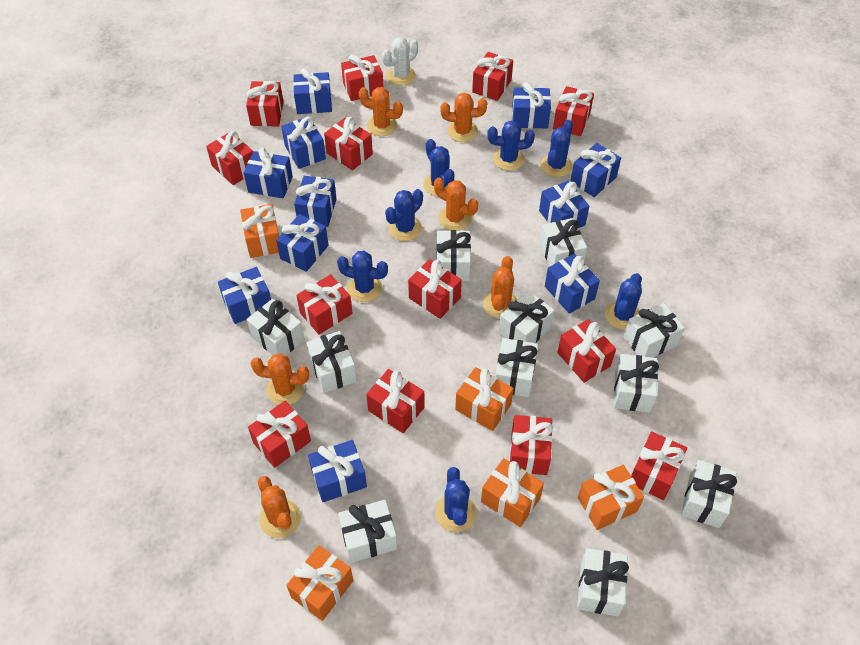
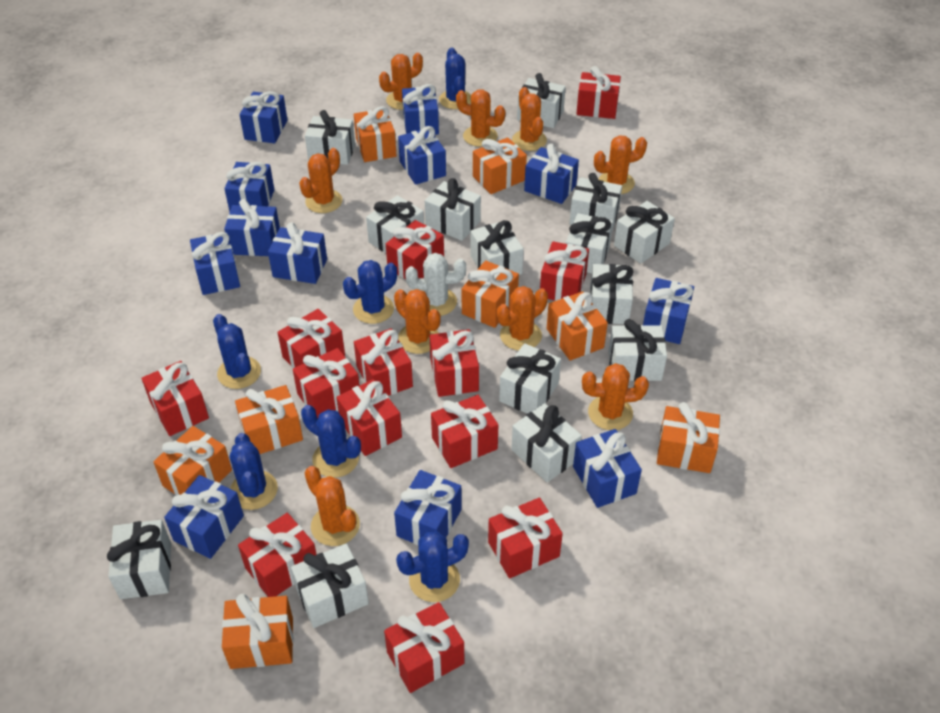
blue cactus: [337,251,388,302] [385,189,423,241] [423,139,454,196] [435,467,476,532] [487,120,535,171] [541,120,573,177] [605,273,642,330] = 7 -> [213,314,261,389] [230,433,278,510] [301,405,361,478] [343,260,397,324] [396,531,469,602] [439,48,471,109] = 6
blue gift: [218,267,271,324] [244,147,293,198] [276,214,329,272] [281,116,326,169] [293,68,332,114] [294,176,337,227] [308,440,367,502] [512,82,551,128] [539,181,589,228] [545,254,600,314] [570,143,621,197] = 11 -> [164,475,244,559] [190,232,240,295] [224,162,274,212] [224,199,280,256] [239,91,287,143] [268,222,327,284] [394,470,462,545] [398,126,446,185] [402,84,439,135] [524,144,579,204] [573,429,642,508] [643,278,694,344] = 12
orange cactus: [251,353,309,405] [258,476,301,538] [359,87,403,136] [434,178,478,231] [441,93,487,142] [483,256,518,318] = 6 -> [299,148,342,213] [305,466,360,546] [379,53,423,110] [394,289,441,354] [456,90,506,147] [497,286,548,351] [512,87,547,151] [582,363,649,430] [594,135,647,194] = 9
orange gift: [240,204,279,258] [286,545,353,621] [455,367,514,431] [481,458,544,527] [578,465,644,530] = 5 -> [153,426,232,496] [222,594,293,669] [235,385,303,454] [354,106,397,162] [462,260,519,328] [473,137,527,194] [547,291,608,361] [657,402,720,473] = 8
white gift: [247,299,305,356] [306,331,357,393] [338,500,397,563] [436,230,471,281] [495,338,538,397] [498,291,555,343] [539,218,587,266] [577,548,629,616] [614,354,659,413] [624,303,685,358] [681,460,737,528] = 11 -> [107,520,171,599] [291,543,369,628] [305,110,355,165] [366,195,424,253] [425,178,481,241] [470,220,524,275] [499,343,561,414] [511,403,582,483] [517,73,566,128] [566,213,613,274] [569,173,622,231] [590,264,634,324] [609,319,667,381] [614,201,675,264] = 14

